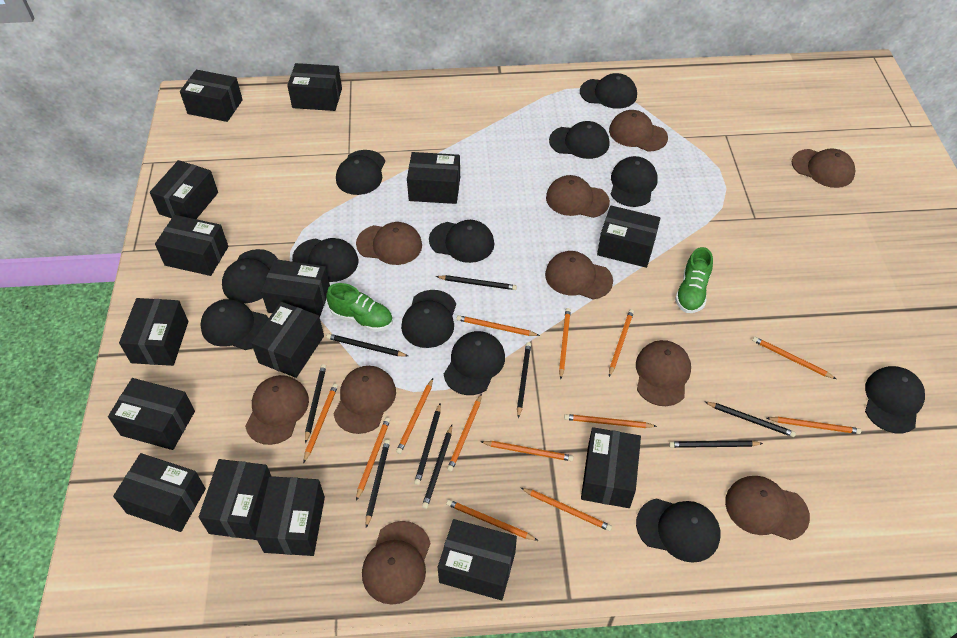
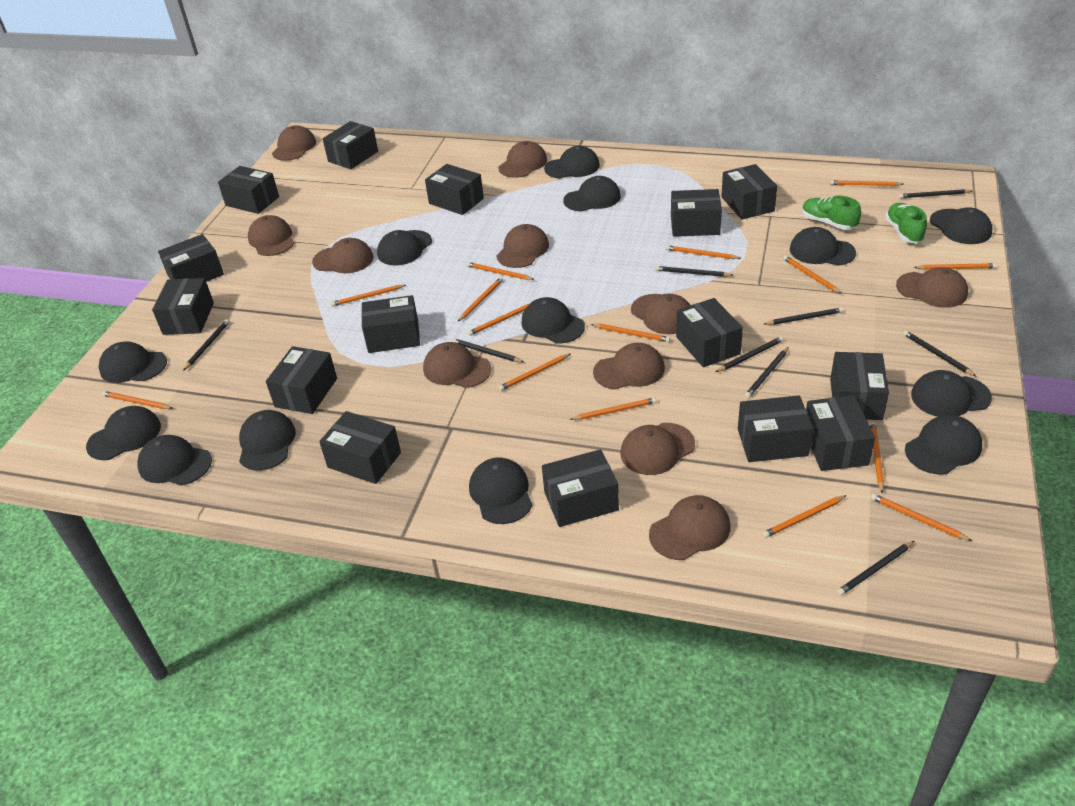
black cap: [200,299,269,350] [222,249,278,303] [292,238,359,282] [336,150,385,195] [401,290,456,348] [429,220,494,263] [444,331,505,395] [549,121,609,159] [580,73,637,109] [611,156,658,207] [636,499,721,563] [865,366,925,433] = 12 -> [86,406,161,460] [99,341,167,383] [137,435,212,485] [239,410,296,470] [377,230,432,266] [469,457,532,524] [521,297,585,343] [544,146,600,178] [563,176,621,212] [790,227,856,266] [905,415,982,475] [911,370,992,417] [930,207,992,244] = 13
brown cap: [245,375,309,445] [334,366,396,434] [356,222,422,265] [362,521,431,605] [545,251,613,299] [546,175,610,218] [609,110,668,152] [636,340,691,406] [725,476,810,540] [792,148,855,188] = 10 -> [248,215,294,256] [272,125,316,161] [312,238,373,273] [423,342,492,388] [496,224,549,268] [499,141,547,178] [593,343,665,389] [620,423,695,475] [631,294,691,334] [649,495,731,560] [896,267,968,308] = 11
orange pencil: [303,384,338,463] [356,417,390,501] [396,378,433,454] [446,500,538,541] [447,393,482,472] [457,315,540,336] [481,441,574,461] [521,488,612,531] [559,308,571,379] [564,414,657,428] [609,309,634,377] [752,337,836,379] [767,417,861,434] = 13 -> [102,391,173,409] [331,285,406,307] [458,277,503,321] [466,262,535,280] [468,304,529,336] [498,354,570,391] [569,398,657,420] [591,324,670,342] [666,245,740,259] [762,495,847,538] [783,255,842,294] [830,180,903,186] [870,422,884,494] [871,494,972,541] [914,263,997,270] = 15

